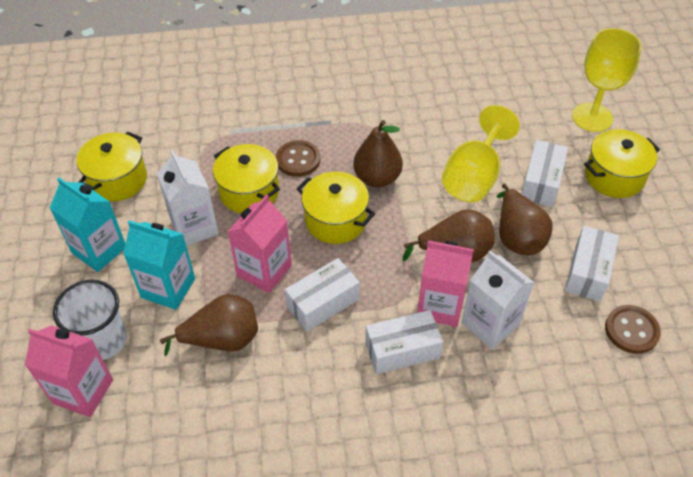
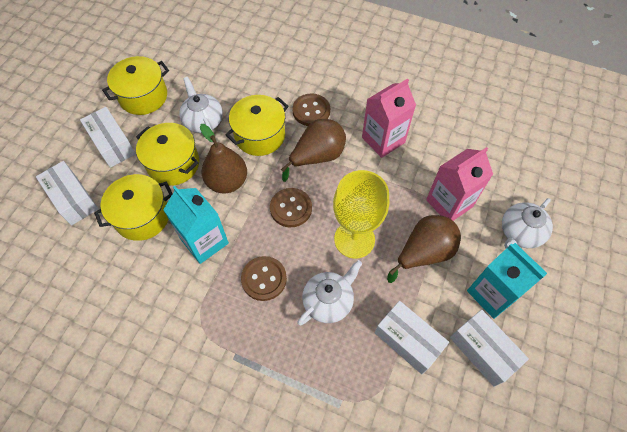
brown button: [276,140,320,177] [605,305,661,354] = 2 -> [241,256,287,301] [270,188,312,227] [292,93,330,126] = 3
brown pear: [160,294,258,356] [353,120,403,187] [403,209,495,262] [497,183,553,255] = 4 -> [200,124,247,193] [281,119,346,182] [387,215,461,283] = 3
pink carton: [25,325,113,417] [228,194,292,293] [417,240,474,327] = 3 -> [362,78,416,158] [426,147,493,221] = 2
white carton: [157,150,219,246] [461,251,535,349] = 2 -> none = 0
white cup: [53,280,127,360] = 1 -> none = 0
white teapot: none = 0 -> [179,77,223,133] [297,260,362,325] [502,198,553,248] = 3
yellow goblet: [442,105,520,202] [572,28,642,132] = 2 -> [333,170,389,258] = 1

